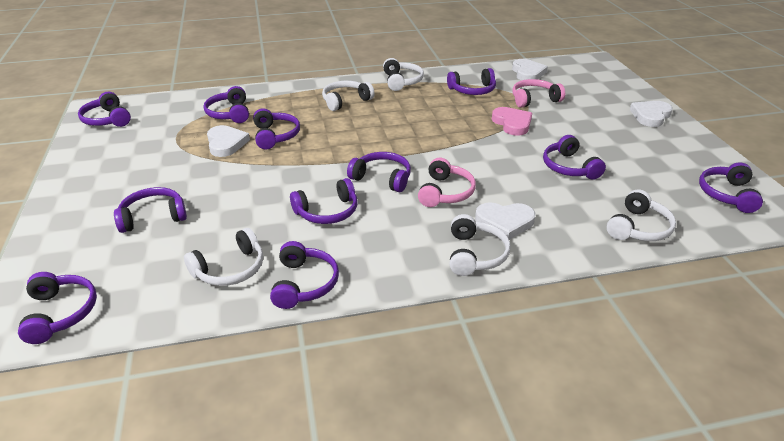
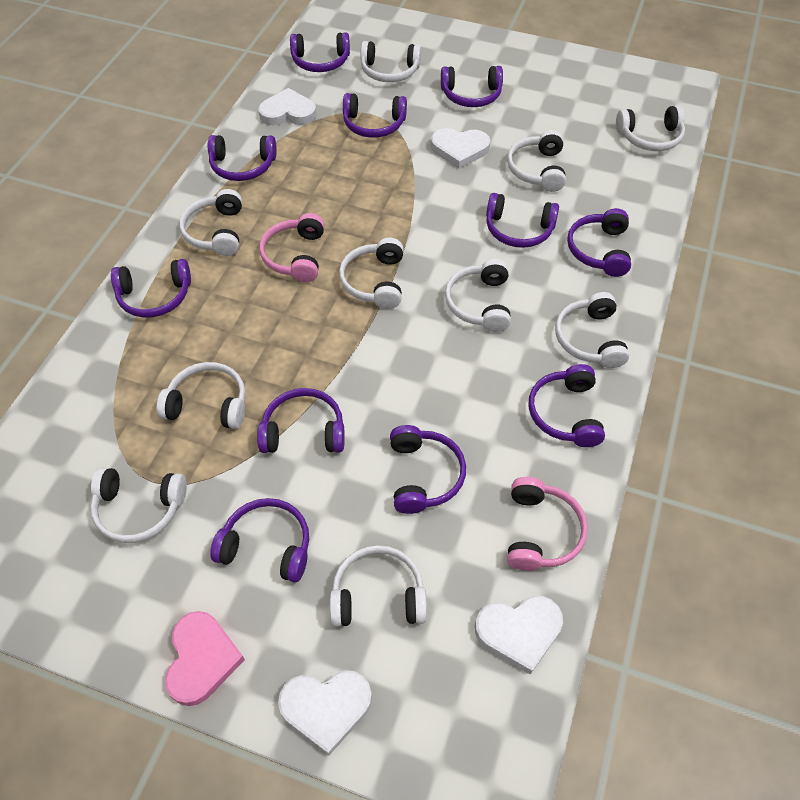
white headphones: [184,228,263,286] [322,81,374,111] [383,58,424,91] [450,214,511,276] [607,189,676,241] = 5 -> [91,467,187,543] [157,362,245,429] [179,189,242,256] [329,545,427,627] [339,238,403,309] [360,41,421,82] [445,259,511,332] [507,130,566,192] [555,292,629,368] [616,106,685,151] = 10

